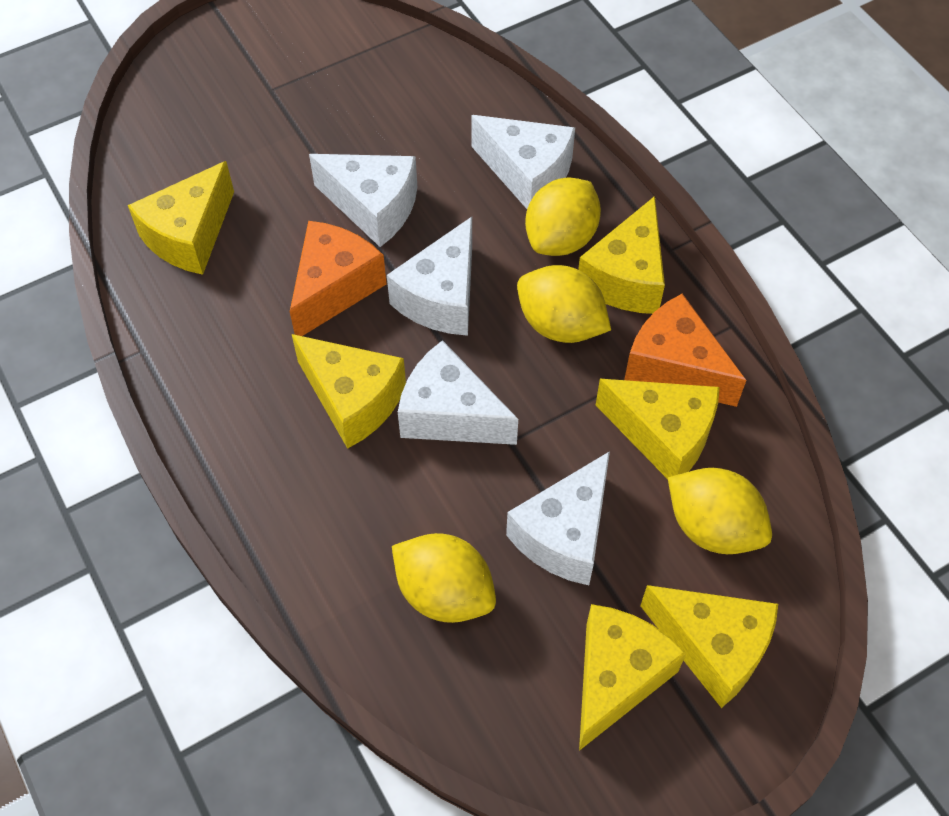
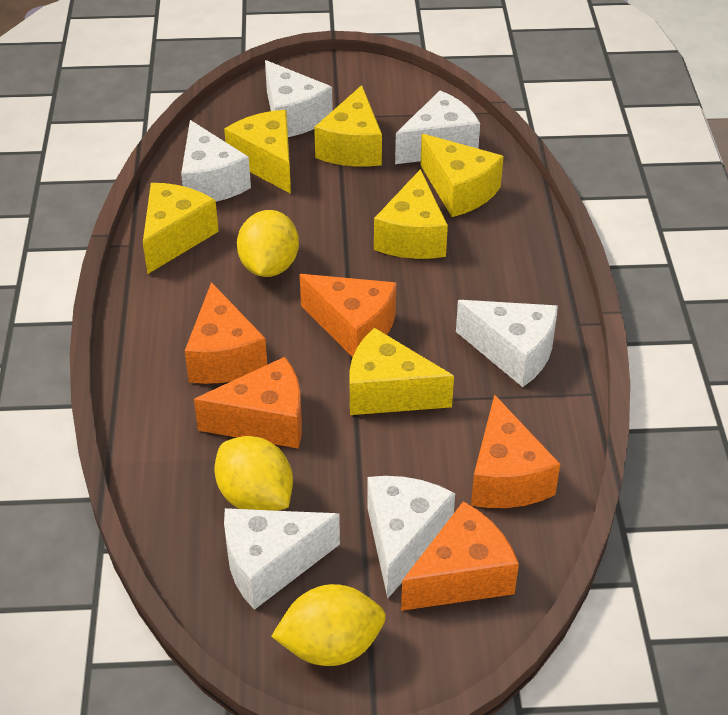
orange cheese: [290,221,387,336] [624,293,746,407] = 2 -> [185,282,267,384] [194,357,302,449] [300,274,396,357] [401,501,519,611] [471,394,560,508] = 5
white cheese: [309,154,417,247] [387,217,472,336] [398,340,518,445] [472,115,575,209] [506,451,610,585] = 5 -> [181,120,251,202] [224,508,340,610] [265,60,333,137] [367,476,455,599] [395,91,480,164] [456,300,558,387] = 6
yellow lemon: [392,533,496,623] [517,265,611,343] [525,177,601,256] [668,468,772,554] = 4 -> [215,436,293,511] [237,210,299,277] [271,584,386,666] = 3

